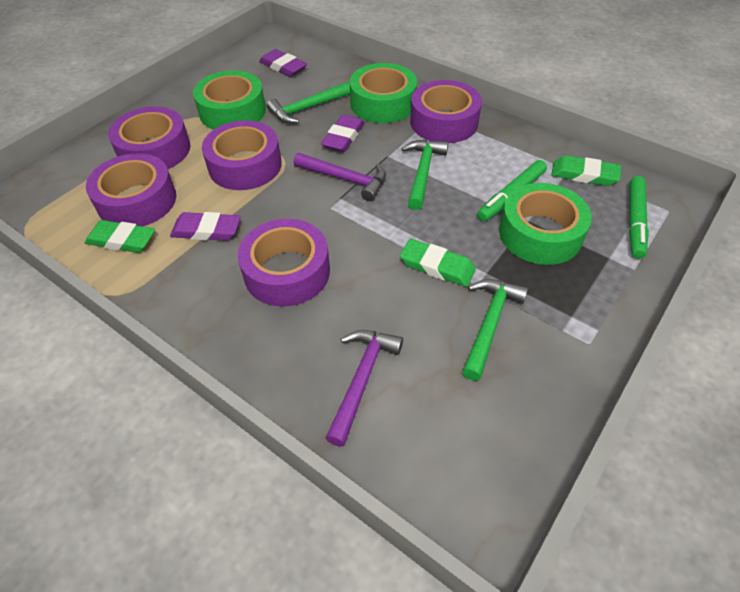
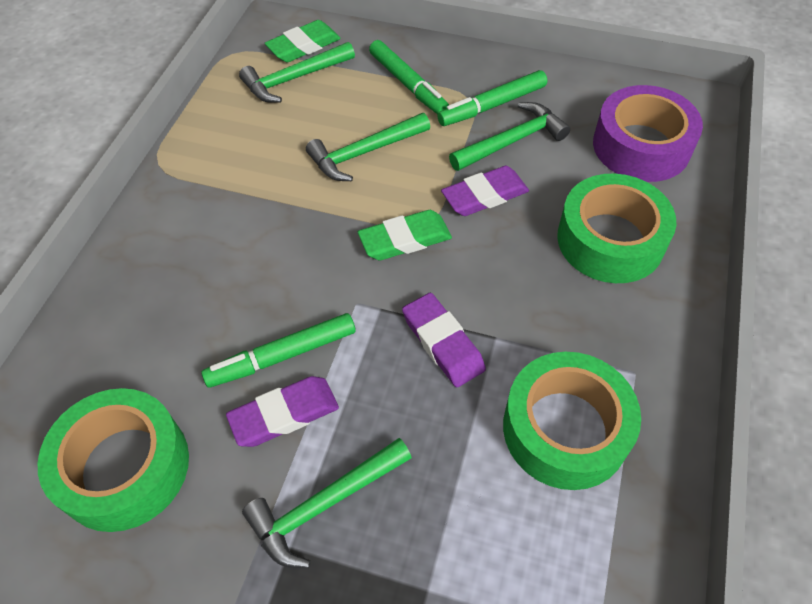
green eraser: [85,220,155,253] [400,239,476,287] [551,155,621,186] = 3 -> [265,20,341,63] [358,210,452,261] = 2
green hammer: [267,82,350,124] [401,140,448,210] [462,279,528,381] = 3 -> [239,42,355,103] [242,438,412,568] [306,113,430,181] [449,102,570,171] = 4
green marker: [477,160,547,221] [629,176,649,258] = 2 -> [201,313,355,388] [369,40,449,115] [437,70,547,126] = 3
purple hammer: [294,153,386,201] [326,330,403,447] = 2 -> none = 0
purple tape: [86,153,176,226] [108,106,190,169] [202,120,282,190] [238,219,330,307] [410,80,482,143] = 5 -> [593,85,703,182] = 1

